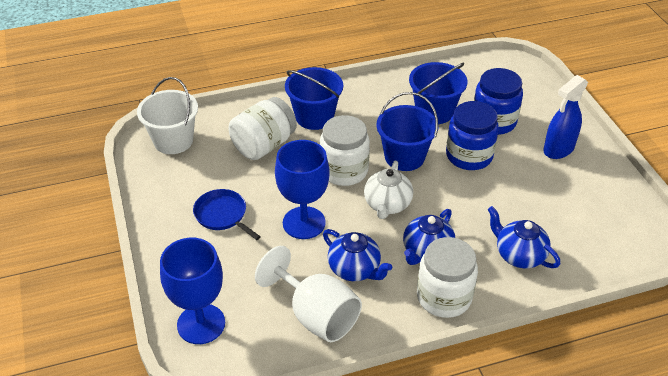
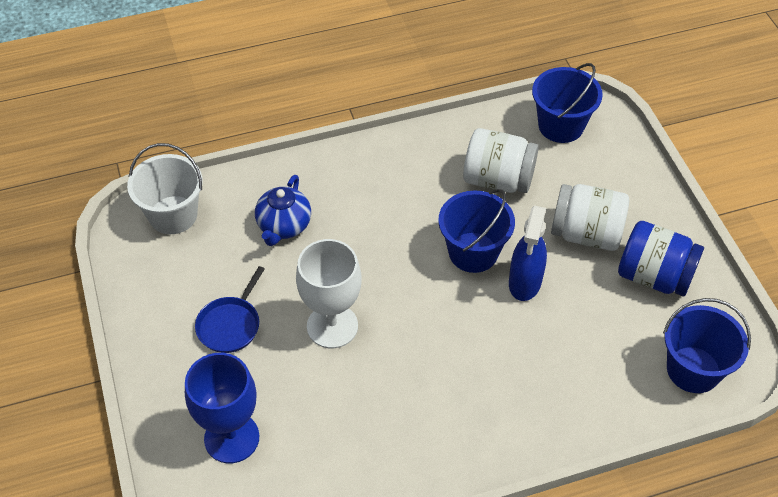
blue goblet: [160,238,225,344] [275,140,330,239] = 2 -> [185,353,259,463] = 1
blue jar: [446,101,499,170] [474,68,523,135] = 2 -> [618,221,704,296] = 1
blue teapot: [323,229,392,281] [403,209,455,265] [488,206,560,268] = 3 -> [255,175,311,246] = 1
white jar: [229,97,297,160] [320,115,370,186] [417,237,478,318] = 3 -> [463,128,539,193] [551,184,629,251] = 2
white teapot: [364,161,413,219] = 1 -> none = 0

